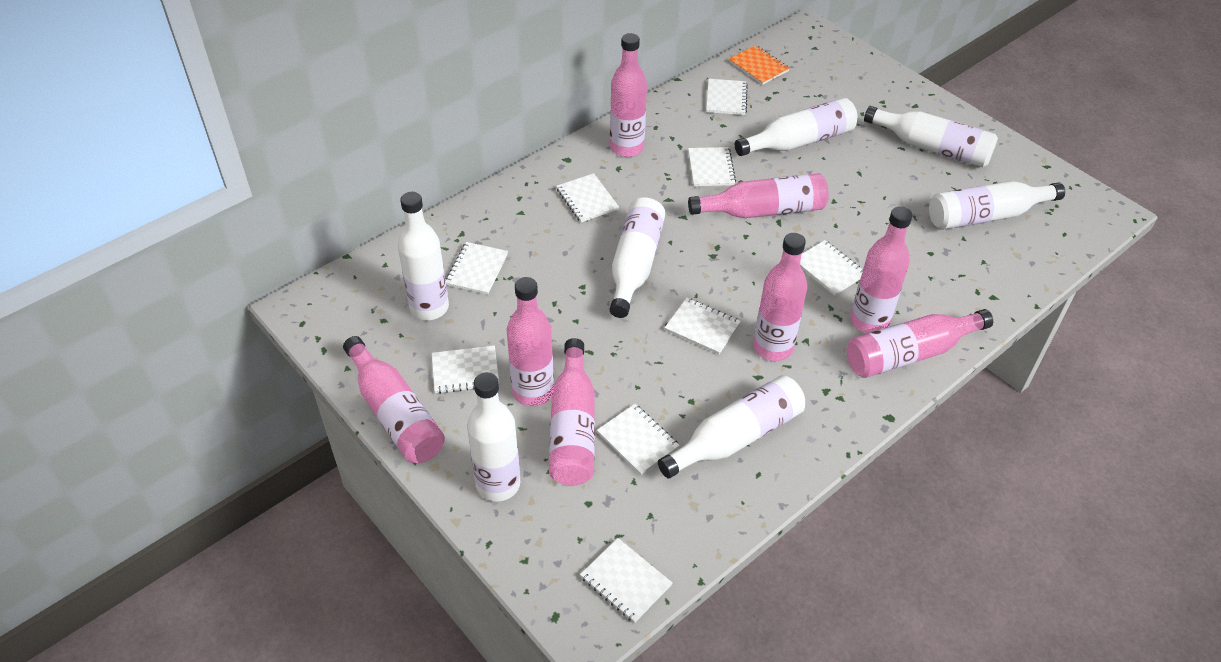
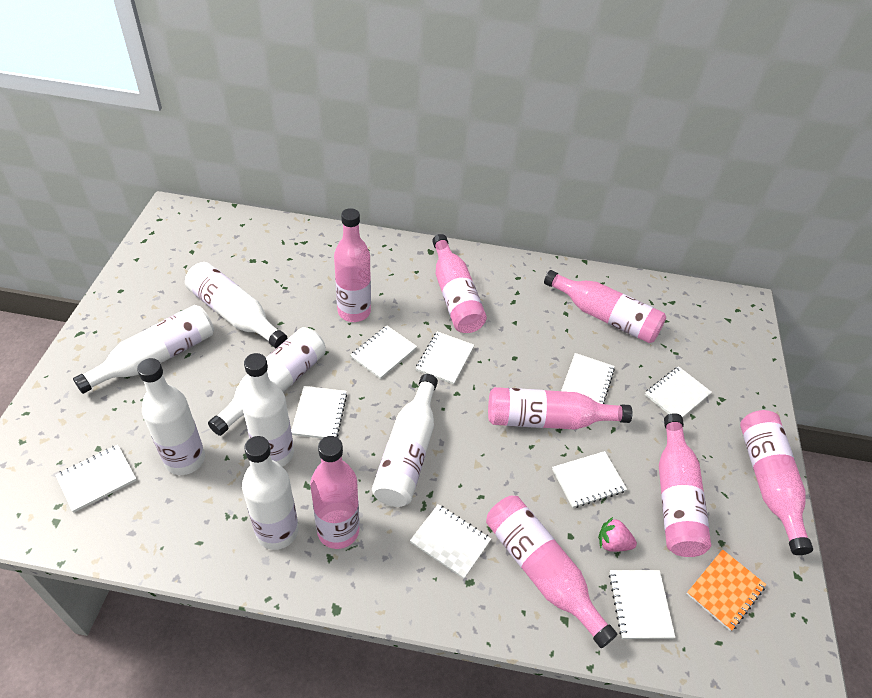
pink strawberry: none = 0 -> [598,517,637,552] = 1

